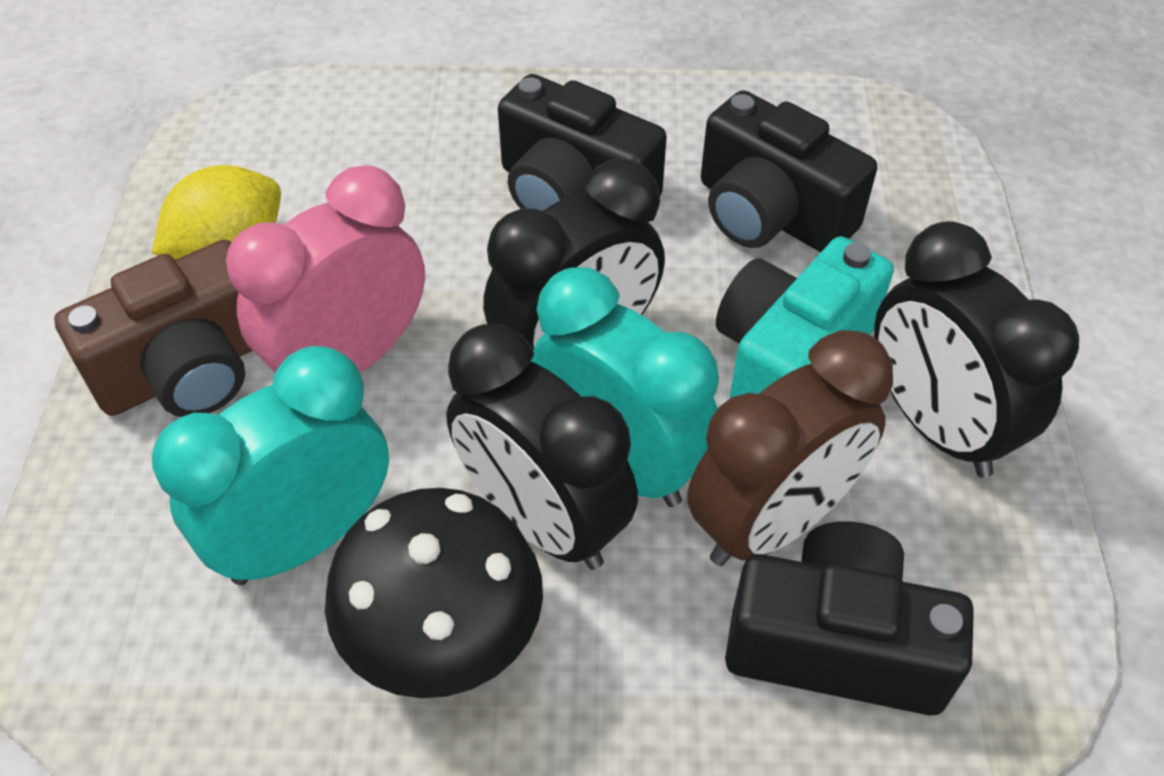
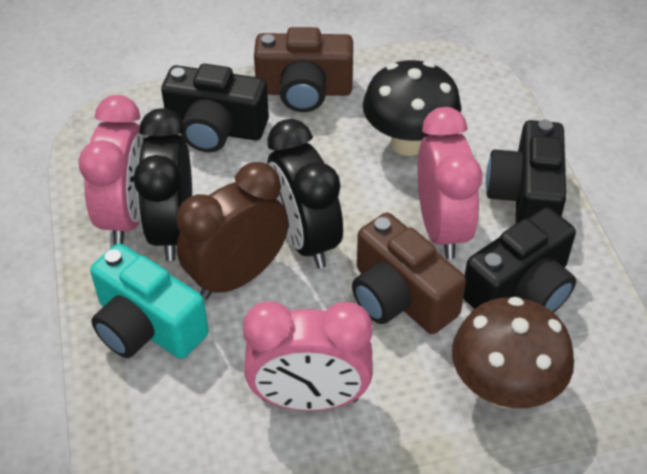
black clock: [446,324,638,570] [483,159,665,350] [874,221,1079,477] = 3 -> [133,108,192,261] [267,119,343,268] = 2
brown camera: [54,240,252,417] = 1 -> [254,27,353,112] [352,213,466,334] = 2
brown mushroom: none = 0 -> [452,297,574,408] = 1
pink clock: [226,165,425,373] = 1 -> [78,95,146,245] [243,301,373,411] [417,107,482,259] = 3
turquoise clock: [152,346,389,585] [531,267,719,507] = 2 -> none = 0
yellow lemon: [152,165,281,260] = 1 -> none = 0

